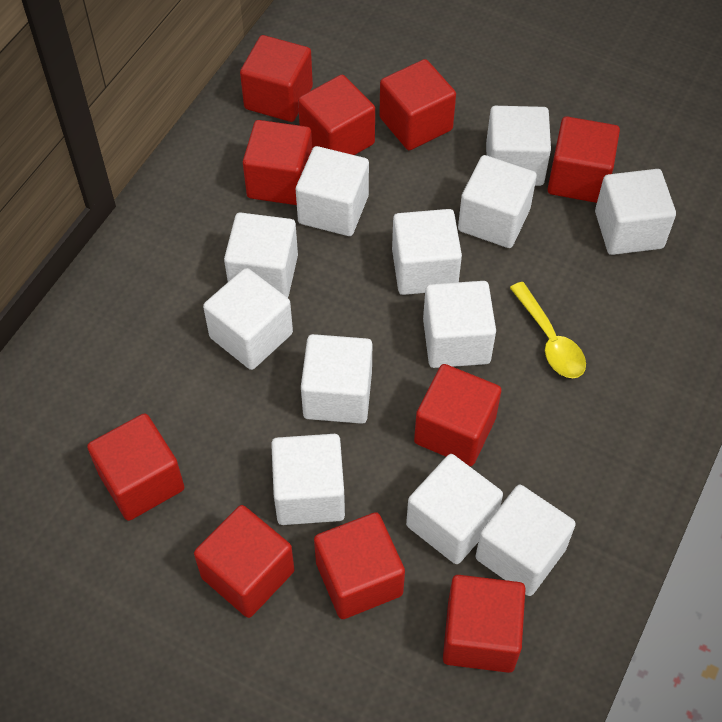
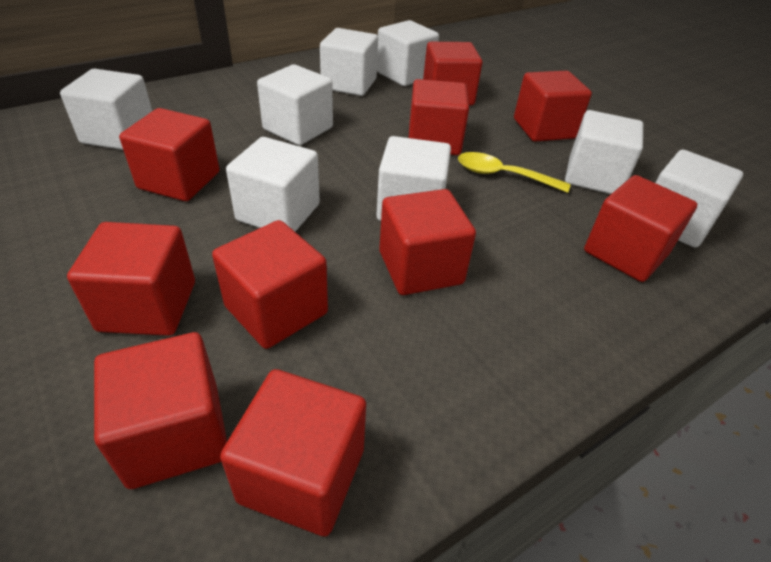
white cube: [203,268,293,370] [224,212,298,298] [271,434,345,525] [296,146,369,236] [301,334,372,424] [392,209,462,295] [406,454,503,564] [423,281,496,368] [458,155,537,248] [475,485,576,596] [486,106,551,186] [595,169,676,255] = 12 -> [60,69,152,150] [226,137,320,232] [257,64,333,146] [320,28,378,96] [376,136,451,221] [377,20,439,86] [565,110,643,194] [656,149,743,248] = 8

